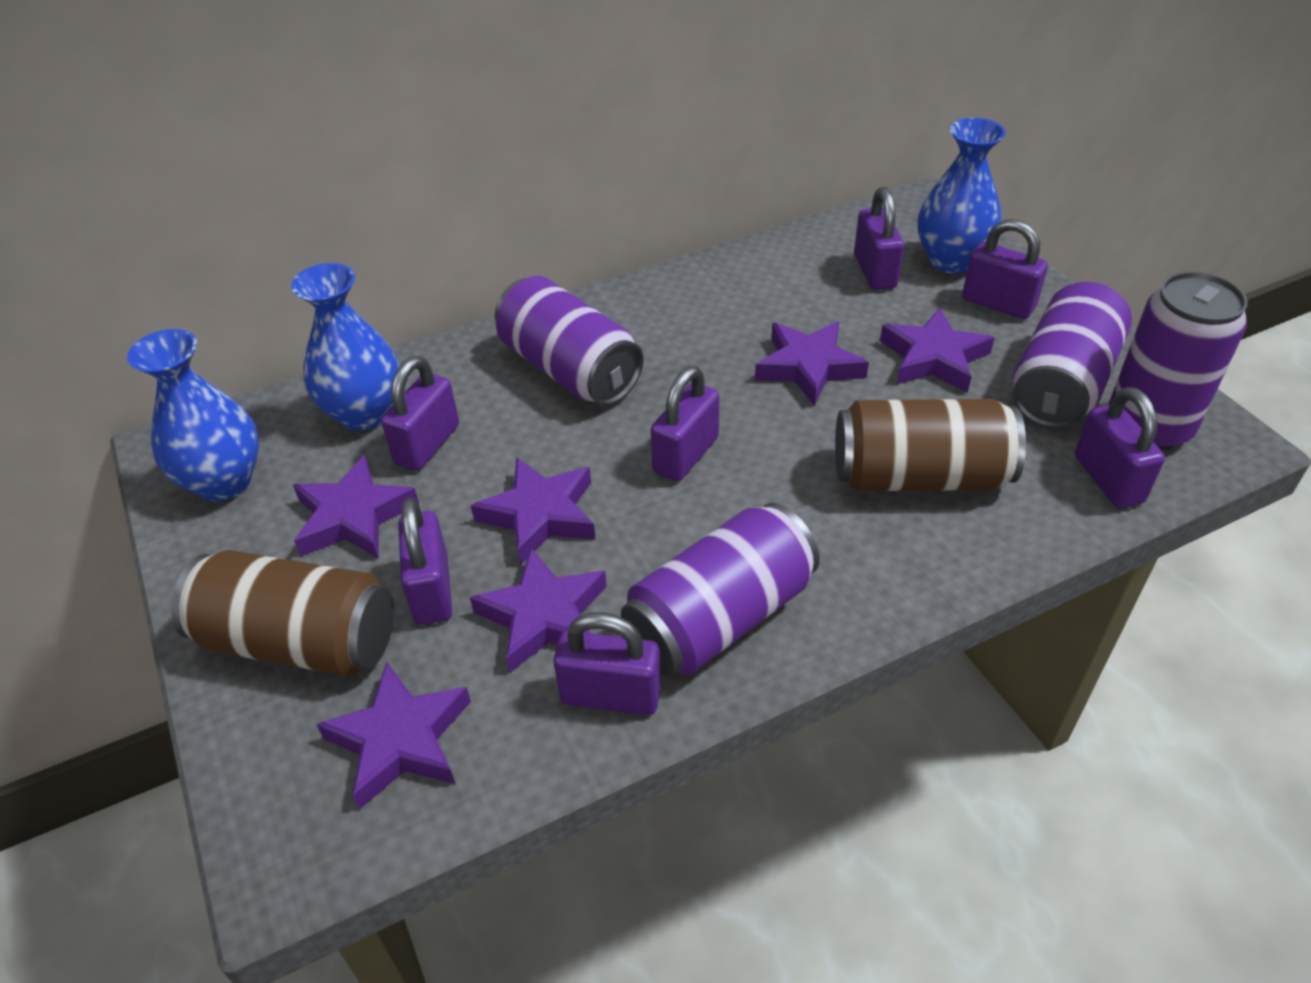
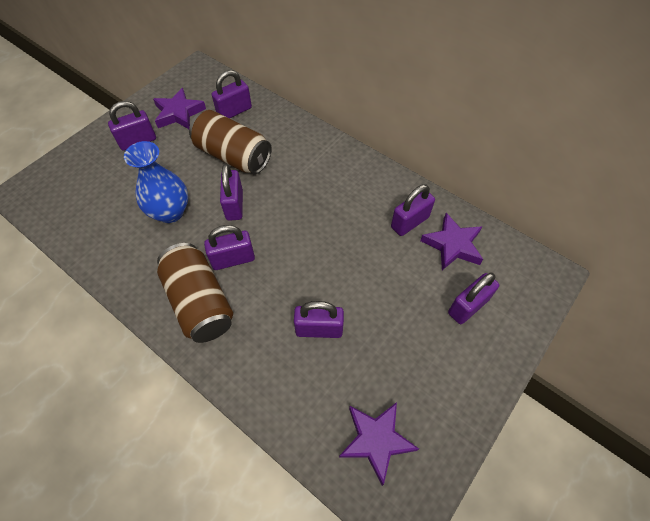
blue vase: [127,329,259,501] [291,263,399,431] [917,118,1006,274] = 3 -> [124,141,188,223] = 1
purple can: [495,276,644,405] [621,503,820,676] [1012,282,1132,428] [1108,271,1248,450] = 4 -> none = 0
purple star: [293,455,419,558] [316,663,471,809] [470,548,607,672] [471,458,596,565] [755,321,869,406] [880,308,995,393] = 6 -> [153,88,206,129] [339,402,419,486] [420,213,483,270] = 3

